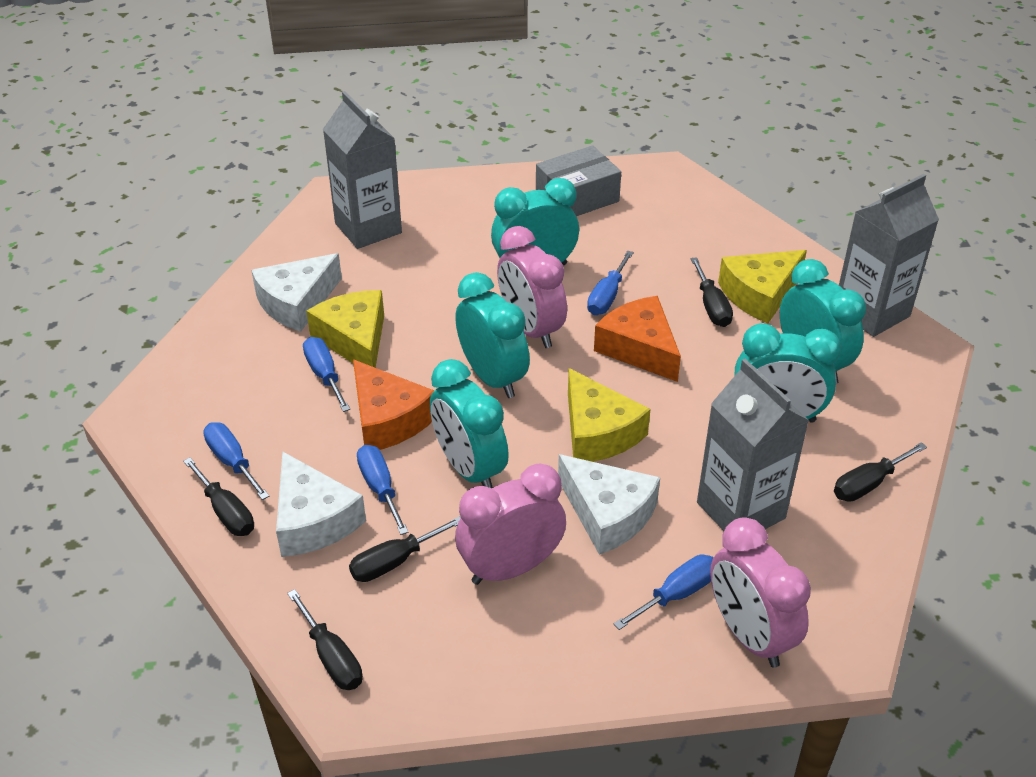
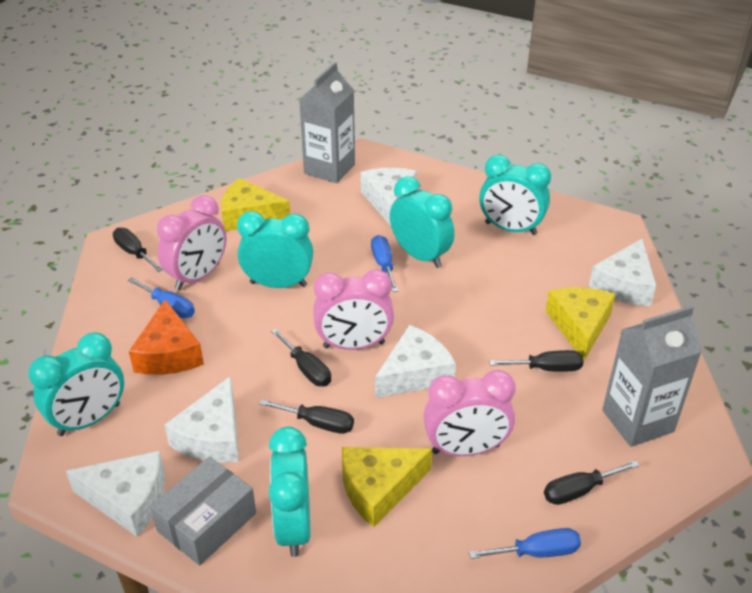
blue screwdriver: [203,422,269,500] [303,337,350,412] [357,445,408,535] [587,251,634,315] [614,555,714,630] = 5 -> [128,277,195,318] [371,235,398,292] [469,528,581,559] = 3
grey carton: [323,91,402,249] [697,359,809,531] [839,174,939,337] = 3 -> [299,62,355,183] [602,306,702,447] = 2
orange cheese: [353,359,434,450] [594,296,681,382] = 2 -> [129,299,204,375] = 1
white cheese: [251,253,342,332] [276,451,366,557] [558,454,660,555] = 3 -> [66,451,165,537] [164,376,239,463] [360,168,417,226] [375,325,456,398] [589,239,656,306] = 5

